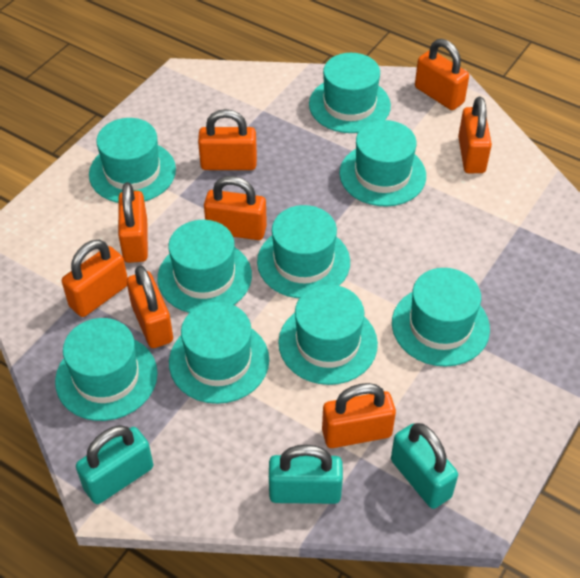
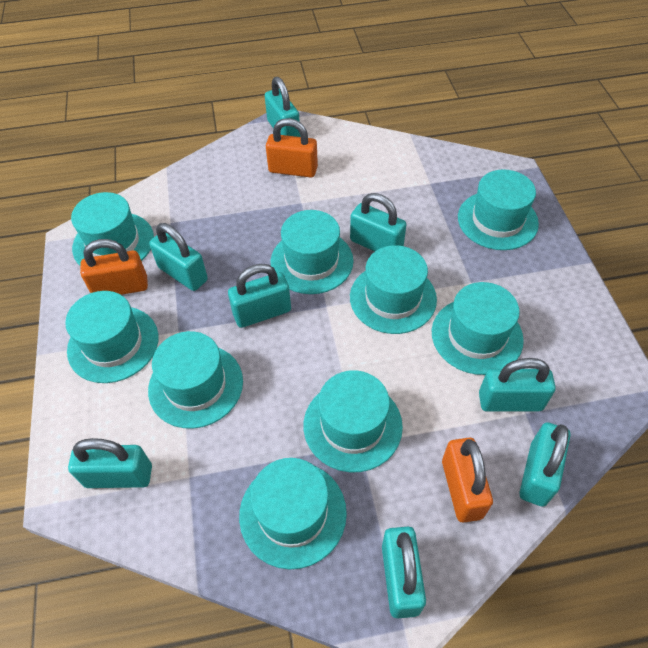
orange padlock: [62,240,128,317] [118,182,148,263] [127,265,173,348] [198,109,257,170] [204,176,267,240] [322,383,396,448] [415,39,469,110] [458,97,492,173] = 8 -> [80,239,148,295] [266,118,318,177] [442,438,493,522] = 3
turquoise padlock: [76,425,153,504] [269,445,343,504] [391,423,458,509] = 3 -> [68,438,152,488] [149,223,208,291] [228,264,291,328] [265,77,300,137] [350,193,407,251] [382,527,426,618] [479,358,556,412] [519,422,570,506] = 8

